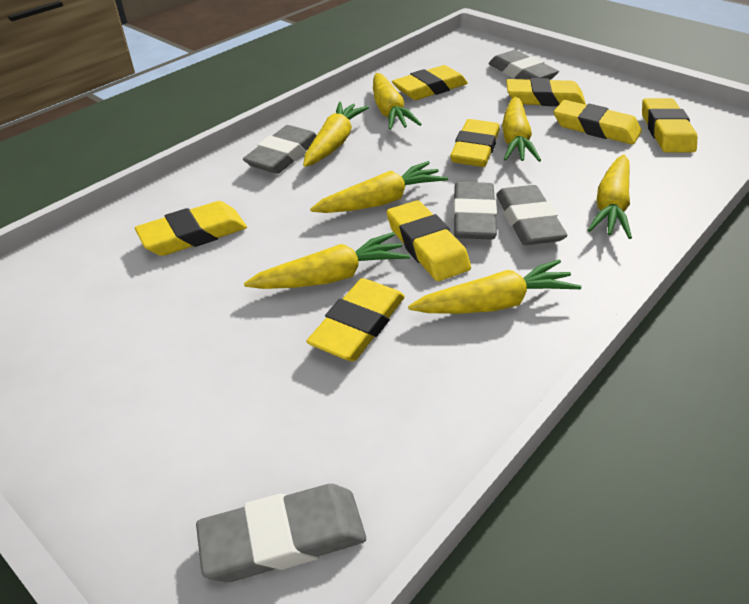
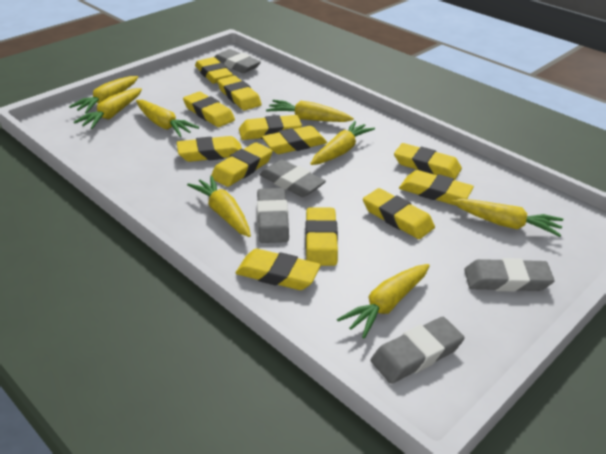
yellow carrot: [244,232,410,289] [303,102,369,167] [310,161,448,213] [373,73,422,130] [408,259,581,314] [502,96,541,162] [588,154,632,239] = 7 -> [69,76,138,114] [73,88,142,129] [136,100,199,137] [187,176,251,237] [266,100,354,122] [310,121,375,165] [337,264,430,338] [451,199,563,237] = 8
yellow eraser: [135,201,247,256] [306,278,405,361] [387,200,471,281] [392,65,468,100] [450,119,500,167] [506,78,586,106] [554,100,642,144] [642,98,697,152] = 8 -> [177,136,242,162] [183,92,235,127] [195,57,233,84] [211,142,273,187] [217,76,262,110] [236,249,321,290] [239,115,302,140] [262,126,327,154] [305,207,338,266] [363,188,435,239] [394,143,462,180] [399,170,474,205] = 12

